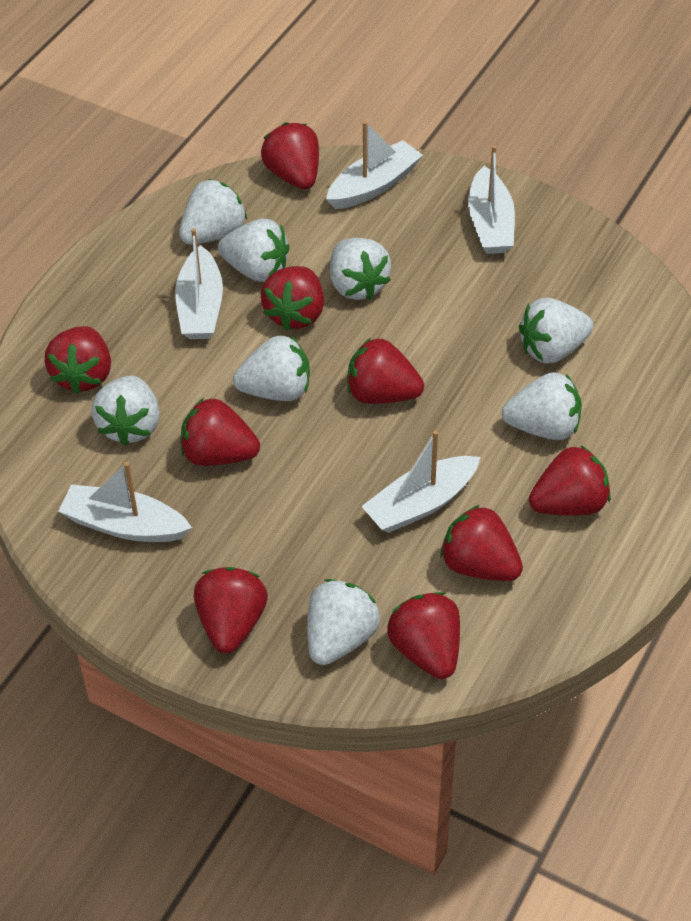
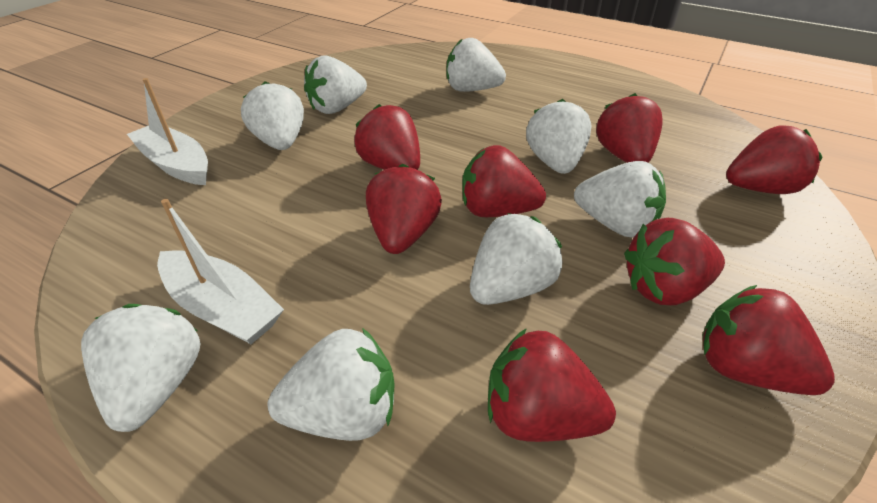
red strawberry: [44,326,111,394] [180,398,260,466] [194,567,268,654] [261,123,319,189] [261,266,324,330] [347,338,424,404] [387,592,460,679] [440,505,523,581] [529,446,611,516] = 9 -> [354,104,420,170] [366,164,442,254] [462,145,546,217] [488,328,616,442] [596,93,663,163] [624,218,725,305] [703,285,835,395] [726,125,822,194] = 8
white boat: [58,462,192,542] [175,228,223,339] [326,121,423,209] [361,430,480,533] [468,145,515,254] = 5 -> [127,78,208,185] [157,199,284,344] = 2

